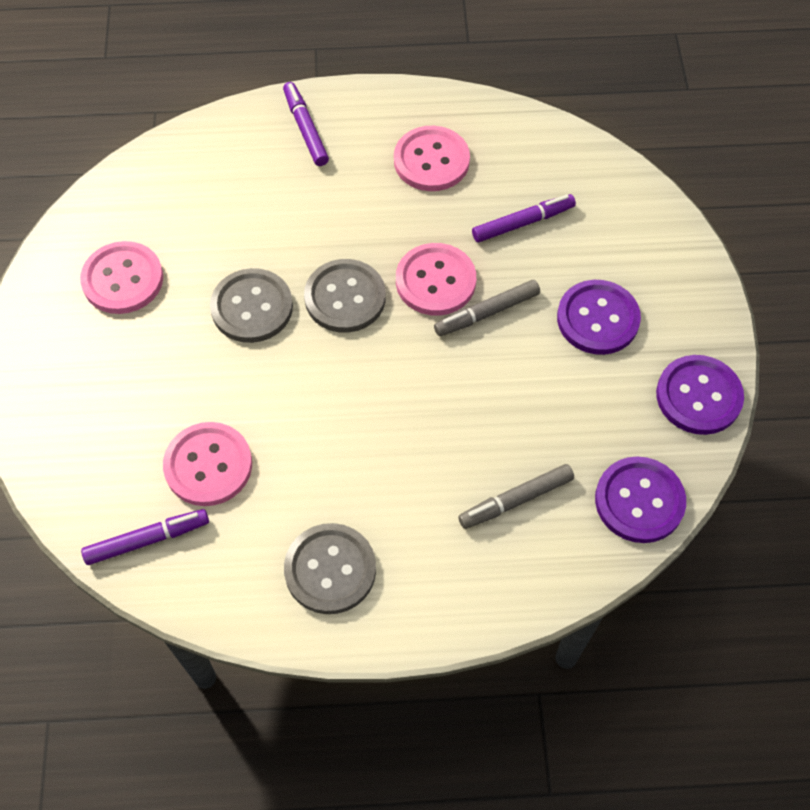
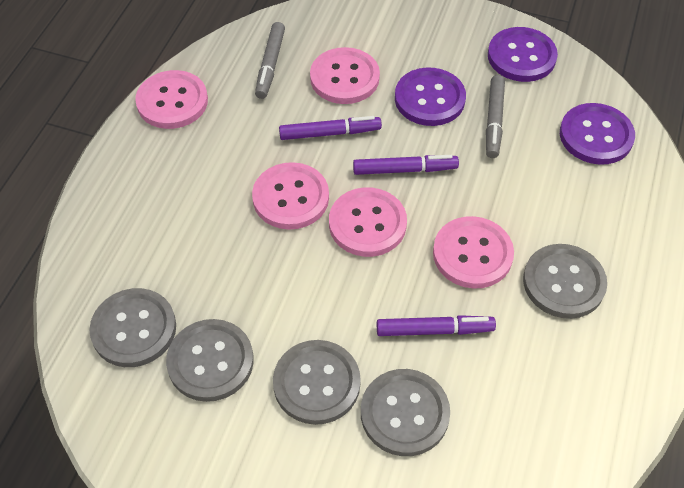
grey button: [210,268,293,343] [284,523,376,614] [304,259,386,333] = 3 -> [89,288,176,367] [166,319,254,402] [273,340,361,425] [361,369,450,456] [523,244,607,319] = 5
pink button: [80,241,163,314] [163,422,252,506] [394,126,470,191] [396,243,476,316] = 4 -> [135,70,208,129] [252,162,329,230] [310,47,380,104] [329,187,407,257] [433,216,514,289] = 5

